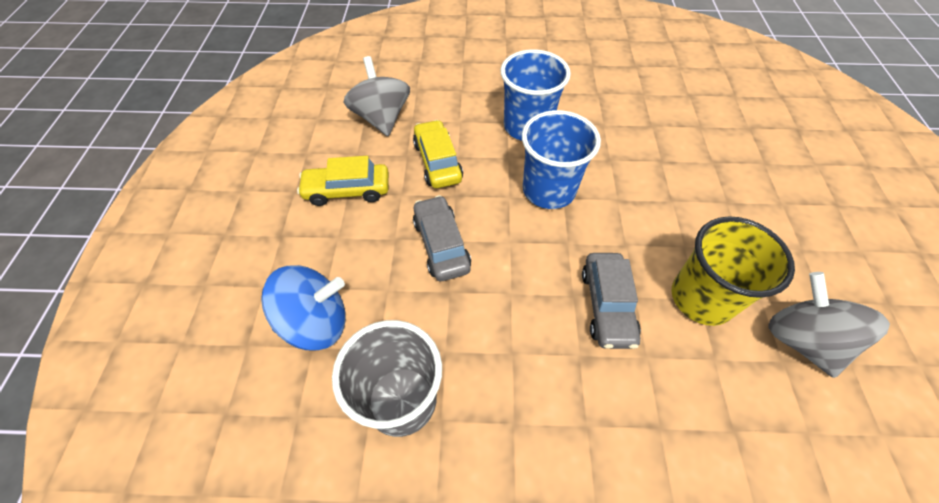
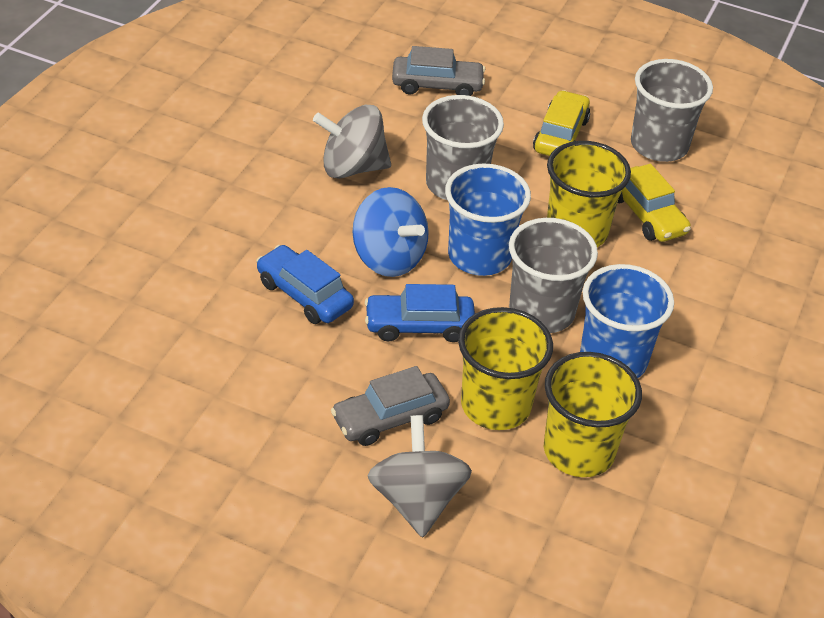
blue car: none = 0 -> [256,245,354,324] [365,284,475,342] = 2
grey cup: [332,320,442,437] = 1 -> [422,95,504,200] [509,218,598,333] [631,59,713,162] = 3
yellow cup: [672,216,795,326] = 1 -> [458,307,553,430] [544,352,642,477] [547,141,631,247] = 3

